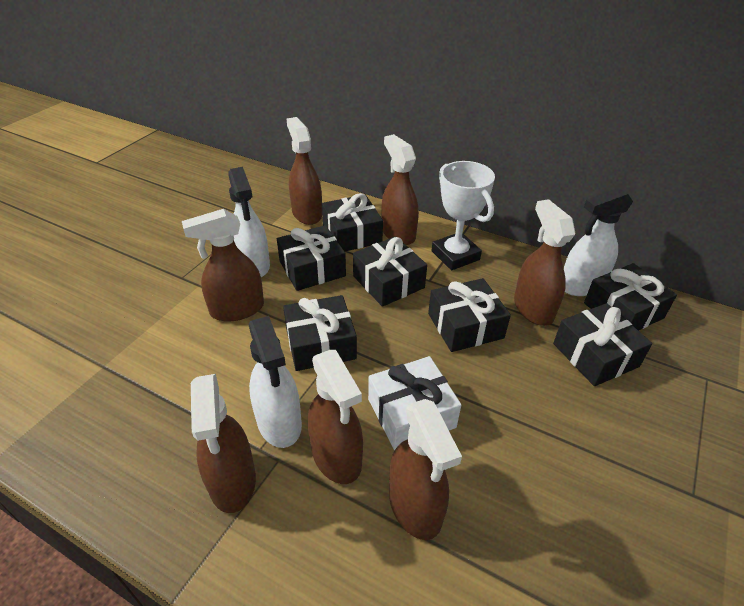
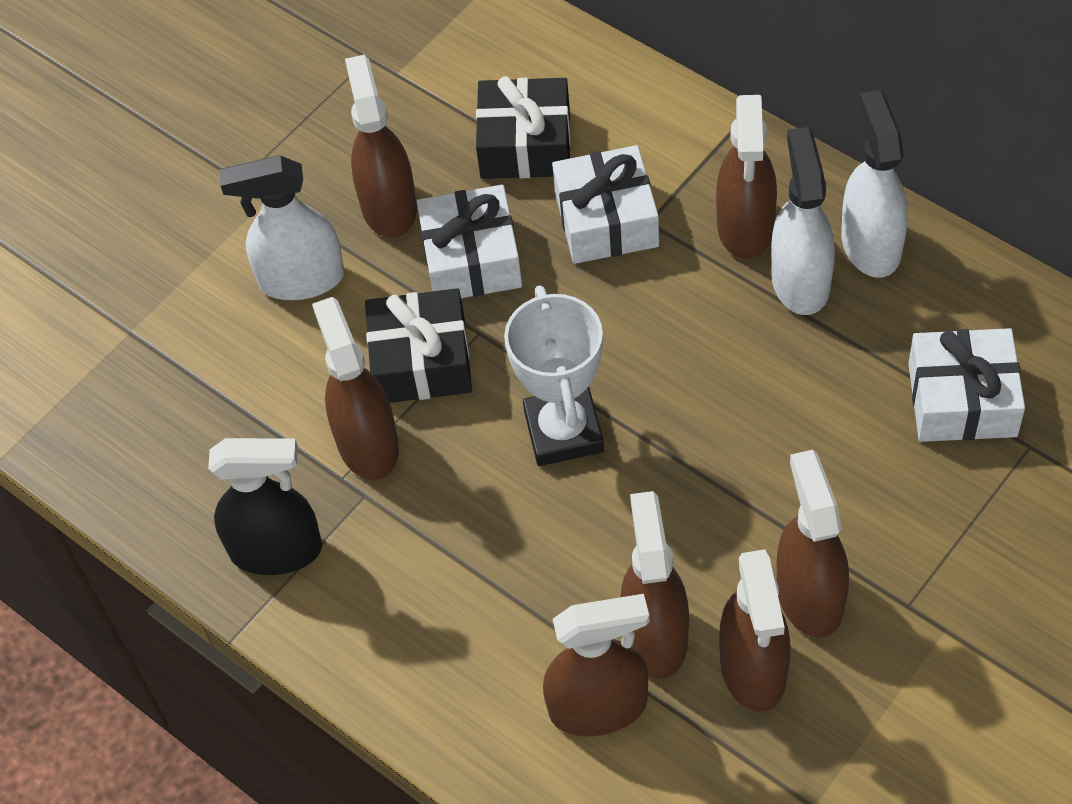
black gift: [277,225,346,291] [283,295,357,371] [322,193,383,251] [353,236,427,307] [428,278,511,352] [553,303,652,386] [584,263,677,331] = 7 -> [365,288,472,403] [476,76,571,179] = 2
black spray bottle: none = 0 -> [208,438,322,575] = 1
white gift: [368,356,461,450] = 1 -> [417,185,522,298] [552,145,659,264] [908,328,1025,442] = 3

